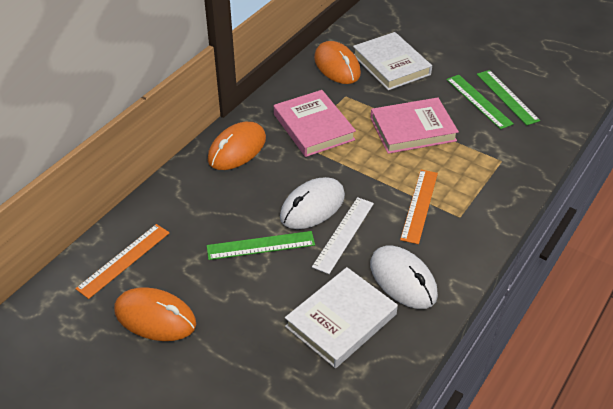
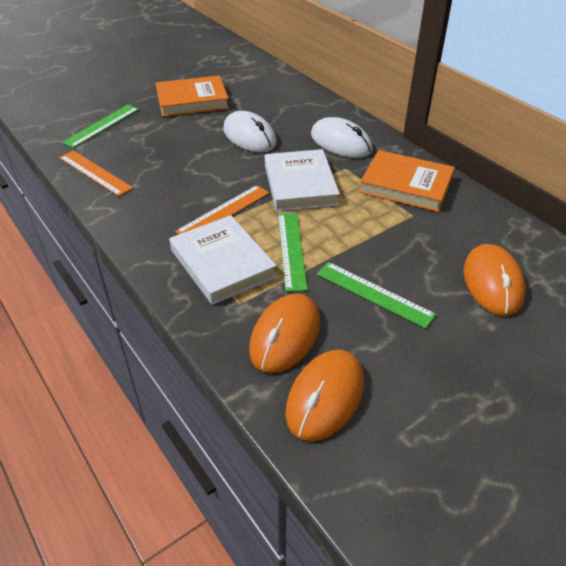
orange book: none = 0 -> [156,75,229,117] [359,150,455,212] = 2
pink book: [274,90,356,157] [371,98,459,154] = 2 -> none = 0
white ruler: [312,197,374,274] = 1 -> none = 0

